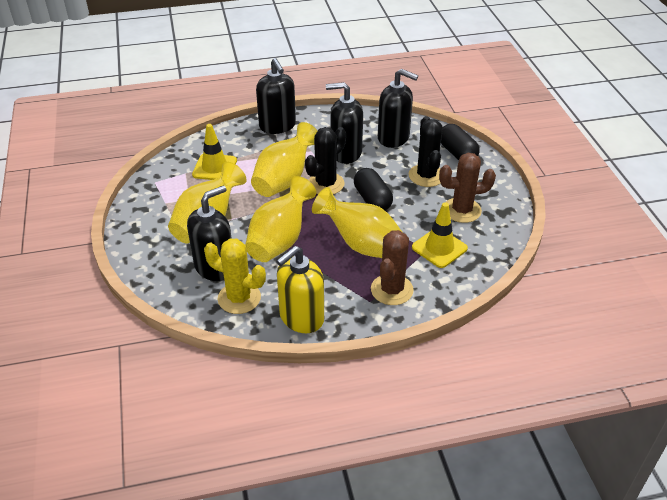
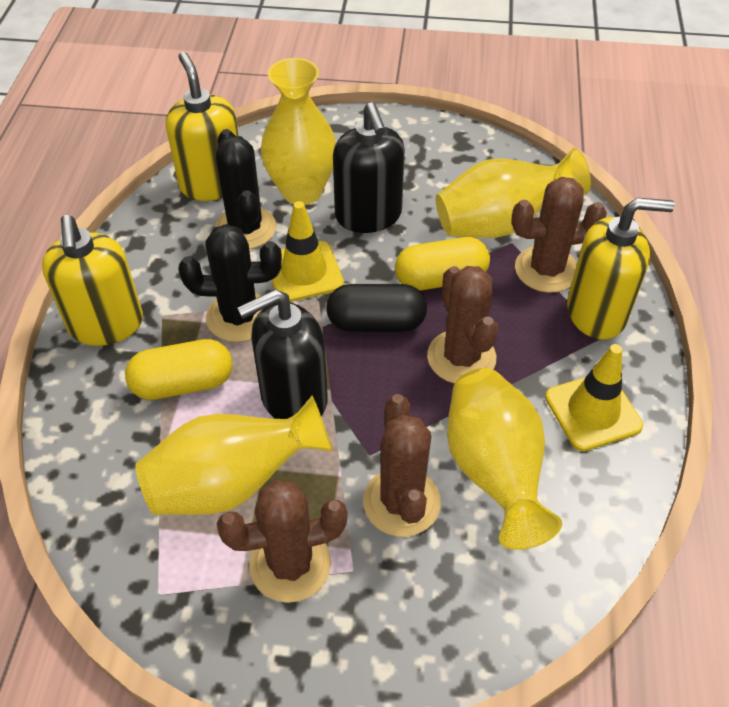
black capsule: [354,168,393,210] [441,124,480,160] = 2 -> [326,284,427,332] = 1
black soap dispenser: [187,185,232,281] [256,58,296,134] [326,82,363,164] [378,69,418,148] = 4 -> [237,289,328,419] [333,102,405,233] = 2
brown cactus: [371,230,414,305] [439,153,496,223] = 2 -> [217,480,348,603] [363,394,441,537] [427,266,498,384] [511,177,607,293] = 4
yellow cactus: [204,239,266,314] = 1 -> none = 0
yellow capsule: none = 0 -> [125,339,232,400] [395,237,490,290] = 2
yellow soap dispenser: [277,246,324,333] = 1 -> [42,215,143,346] [166,52,239,201] [567,198,675,340] = 3

